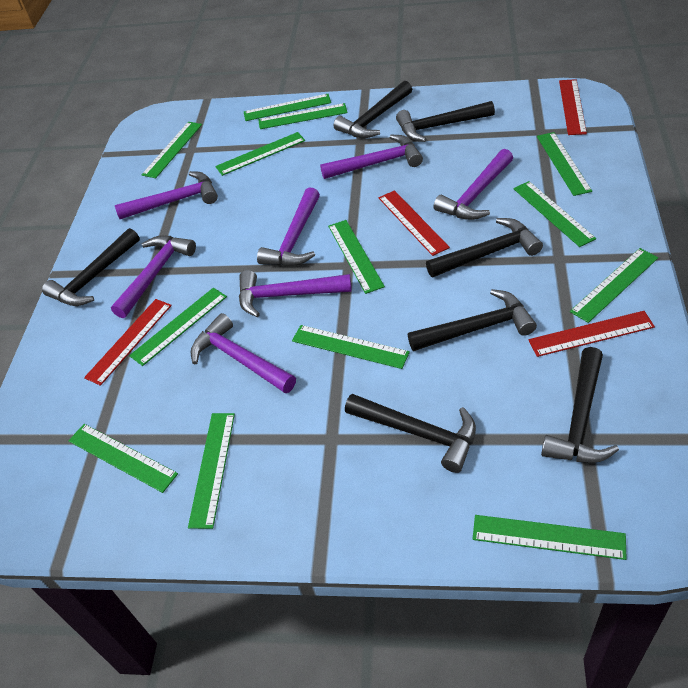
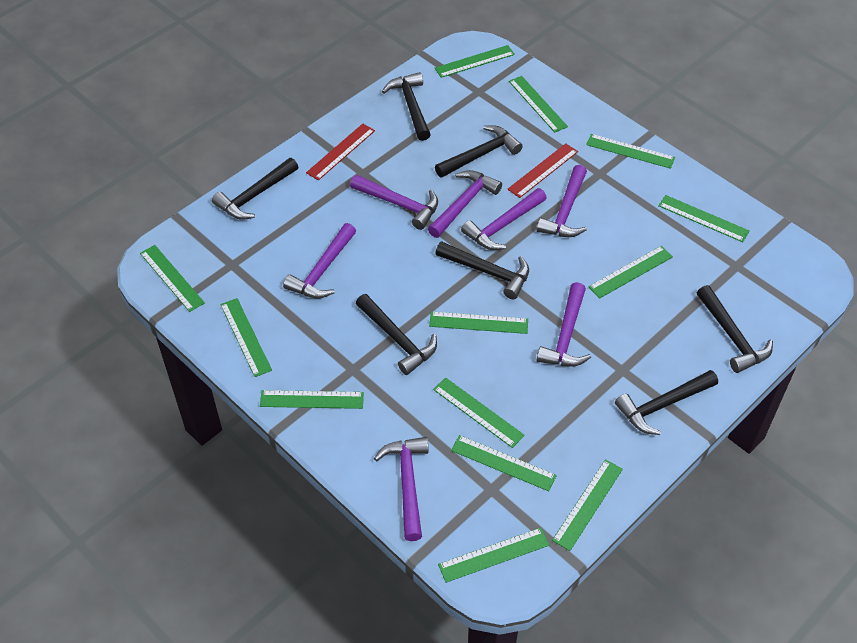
red ruler: [84,299,172,386] [379,190,450,256] [528,311,655,357] [559,79,587,135] = 4 -> [306,124,375,181] [507,143,578,198] = 2

